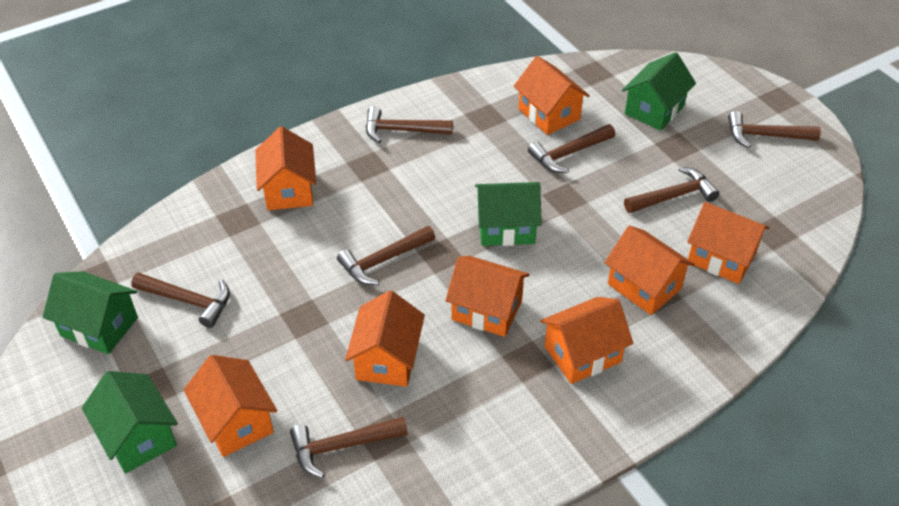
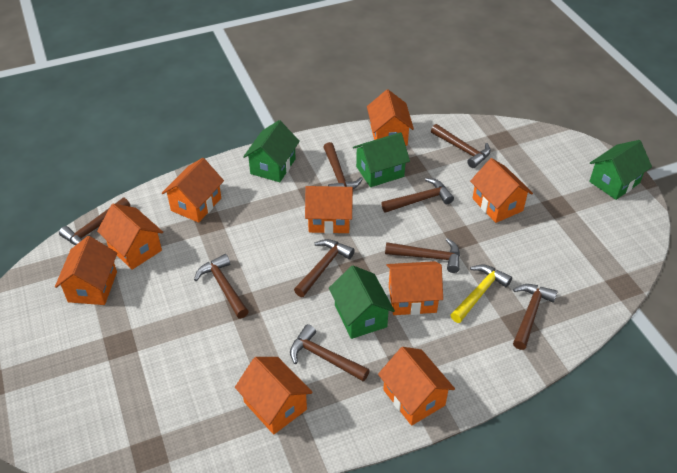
brown hammer: [131,273,230,328] [290,417,408,478] [337,226,435,285] [366,106,453,143] [528,124,615,173] [624,167,719,213] [728,111,821,148] = 7 -> [59,198,130,245] [194,254,249,318] [290,324,370,382] [294,239,355,297] [323,142,363,189] [381,178,454,213] [385,238,460,273] [431,124,491,168] [513,284,558,350] = 9
orange house: [184,355,277,457] [255,126,316,210] [345,290,425,387] [445,256,530,337] [514,56,590,135] [540,297,634,384] [604,225,695,315] [687,202,769,284] = 8 -> [55,236,117,305] [97,204,163,270] [162,158,224,223] [235,357,313,435] [305,186,353,234] [367,90,414,146] [378,347,455,426] [386,261,443,315] [470,158,533,223] = 9
yellow hammer: none = 0 -> [450,265,512,323] = 1

